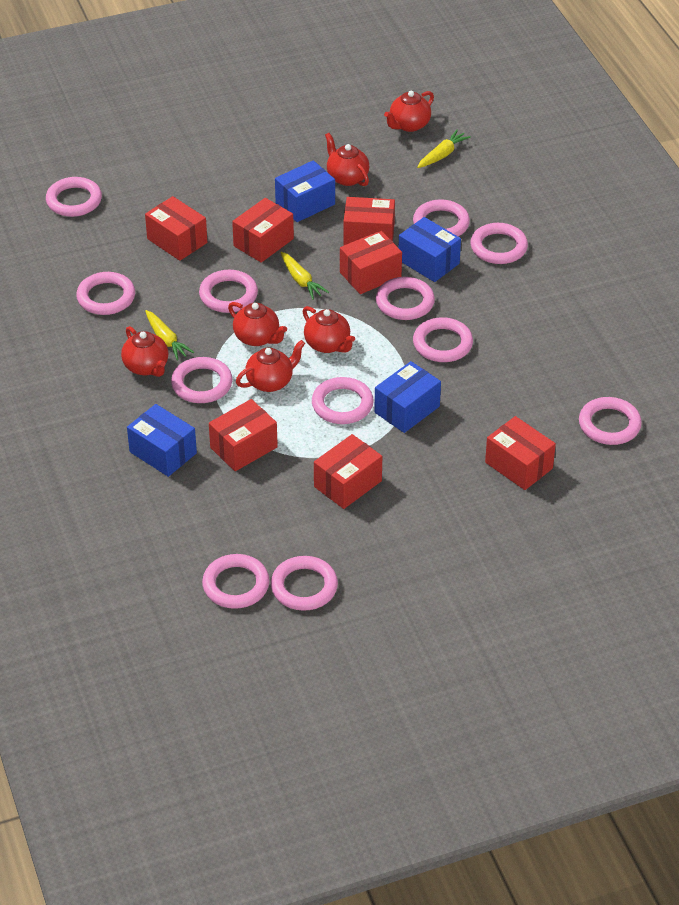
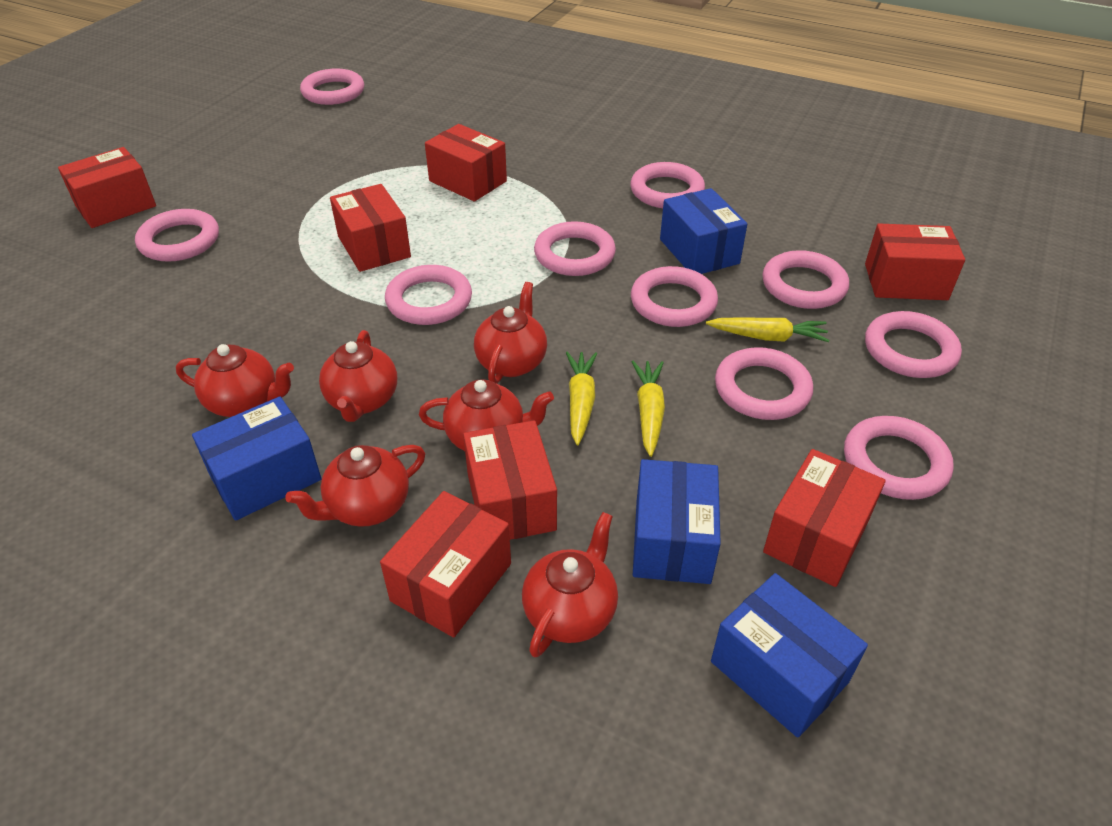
pink ring: [46,177,102,217] [76,272,135,315] [171,357,233,403] [199,270,258,313] [202,554,270,609] [271,556,338,611] [312,377,374,424] [376,277,435,320] [413,199,470,236] [413,317,473,362] [470,223,528,264] [579,397,642,445] = 12 -> [135,209,219,262] [300,68,364,105] [385,265,472,325] [534,221,616,276] [630,162,705,208] [631,266,718,327] [715,347,813,420] [762,250,849,309] [844,416,954,500] [865,311,962,378] = 10

